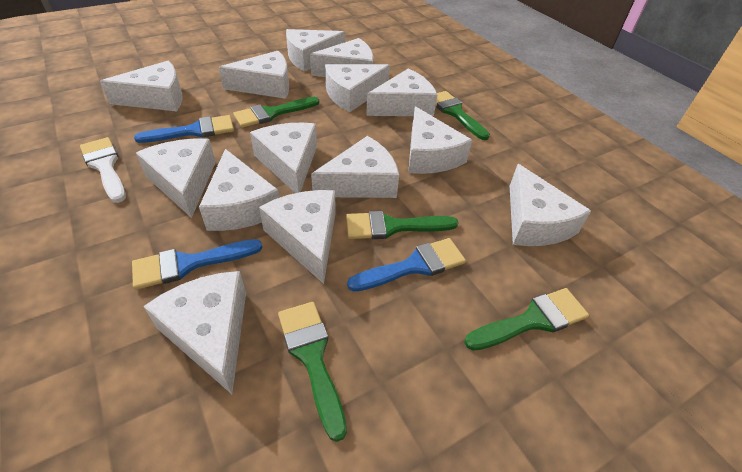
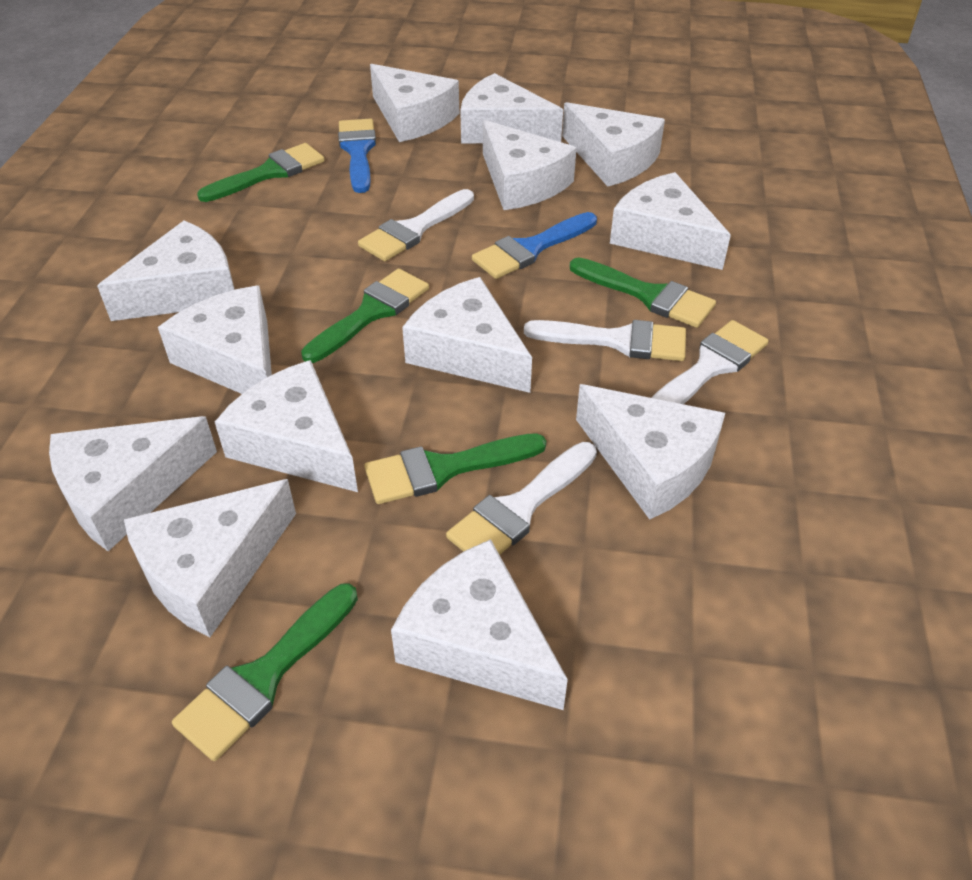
blue brush: [132,239,262,290] [134,115,234,143] [347,238,466,292] = 3 -> [338,119,376,193] [472,212,597,279] = 2
white brush: [80,137,126,203] = 1 -> [358,189,474,261] [446,442,597,555] [524,320,686,361] [651,320,769,404] = 4
white cheese: [100,61,182,111] [136,138,216,218] [143,271,246,394] [199,149,279,231] [219,51,289,99] [250,123,317,193] [259,190,336,284] [286,29,345,72] [310,38,373,77] [311,136,399,198] [325,64,390,112] [366,68,437,117] [408,106,472,174] [510,164,591,246] = 14 -> [49,416,217,551] [97,220,235,321] [124,479,296,637] [158,286,272,394] [215,360,358,492] [370,64,459,142] [391,539,568,710] [402,277,532,393] [460,73,563,143] [483,120,577,210] [562,102,665,187] [576,384,725,520] [610,172,731,270] = 13

